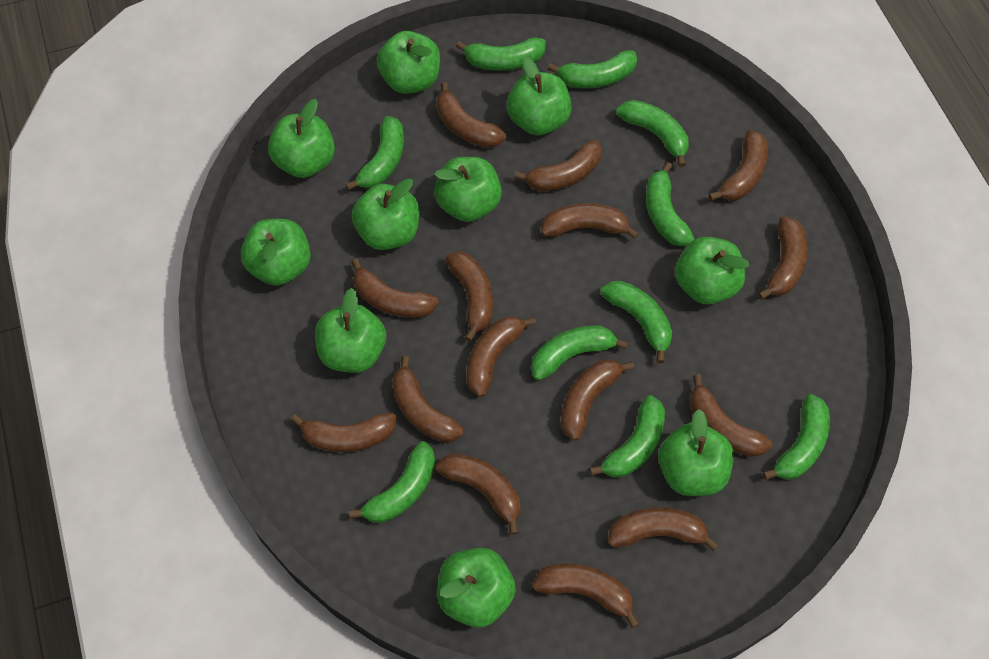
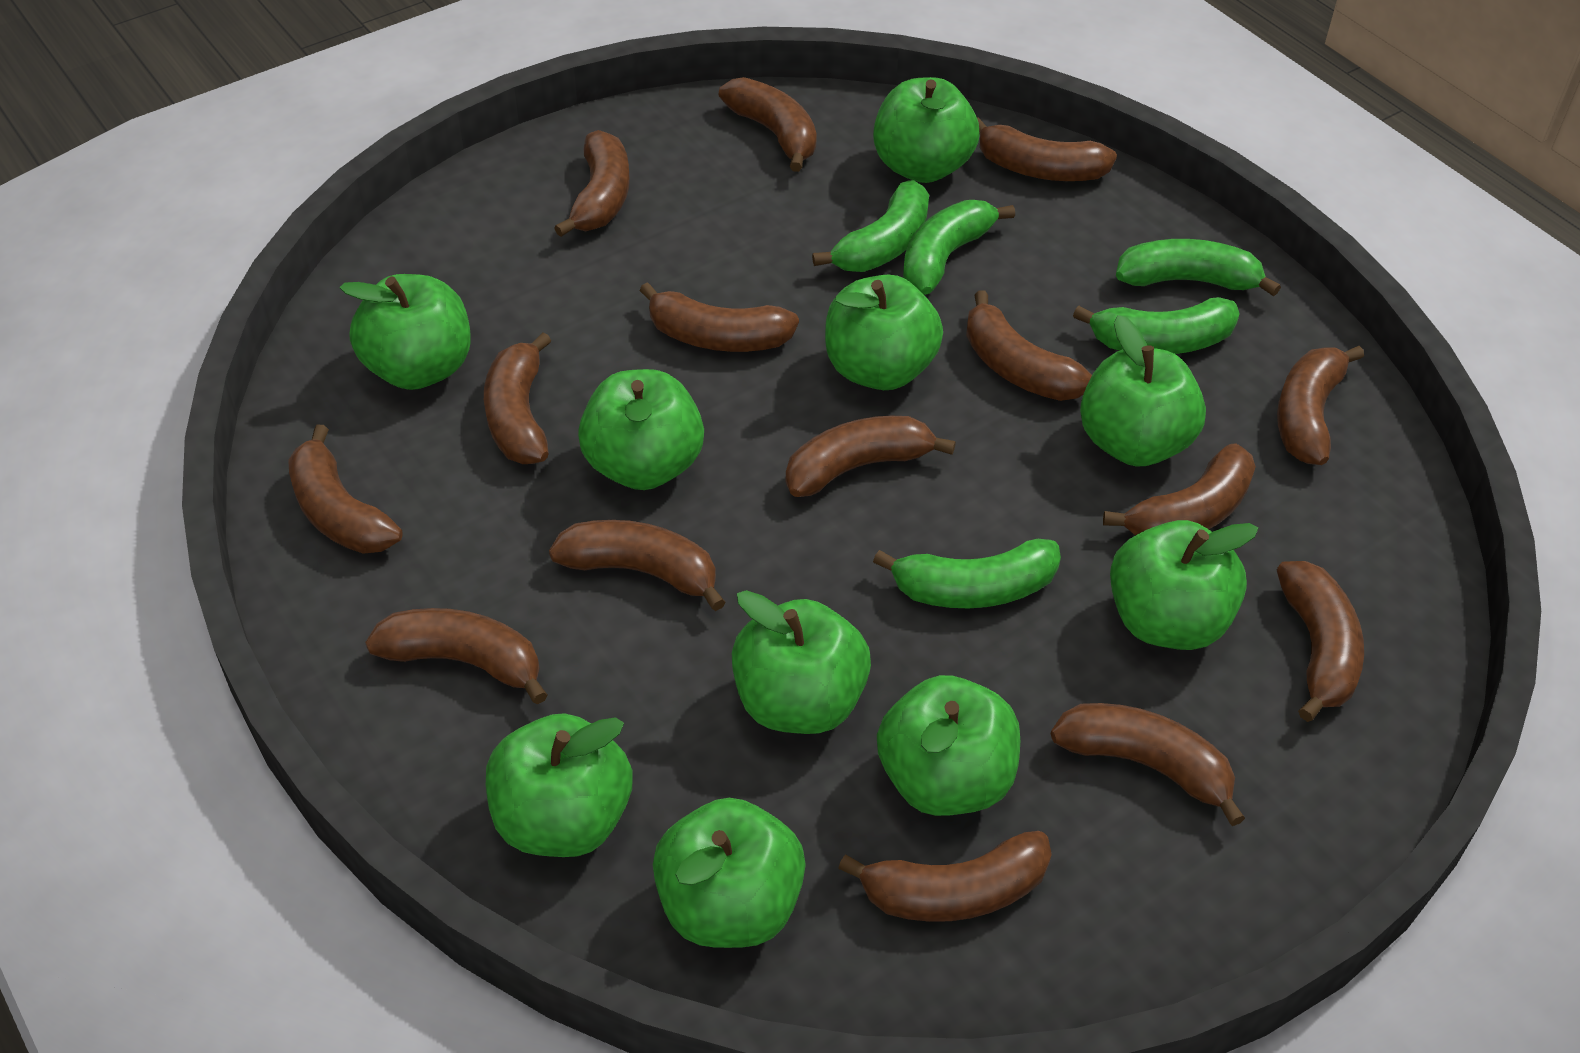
green banana: [346,116,404,190] [349,441,435,523] [456,38,546,71] [531,326,628,381] [548,50,637,89] [589,395,665,478] [601,281,672,363] [616,100,689,167] [646,162,694,246] [763,394,830,480] = 10 -> [812,180,929,272] [873,539,1061,608] [903,200,1015,295] [1073,297,1240,354] [1116,239,1281,297] = 5

